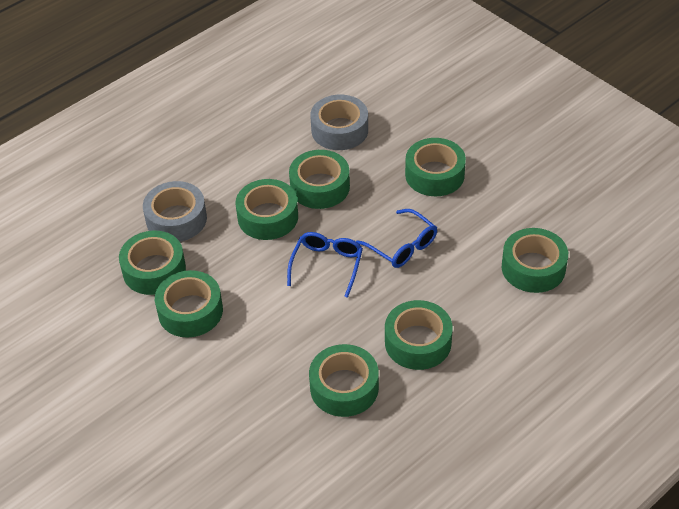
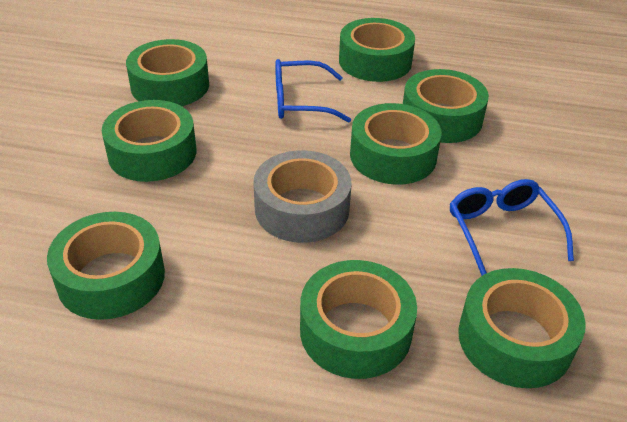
grey tape: [143,181,207,242] [310,95,368,150] = 2 -> [254,150,352,243] = 1

